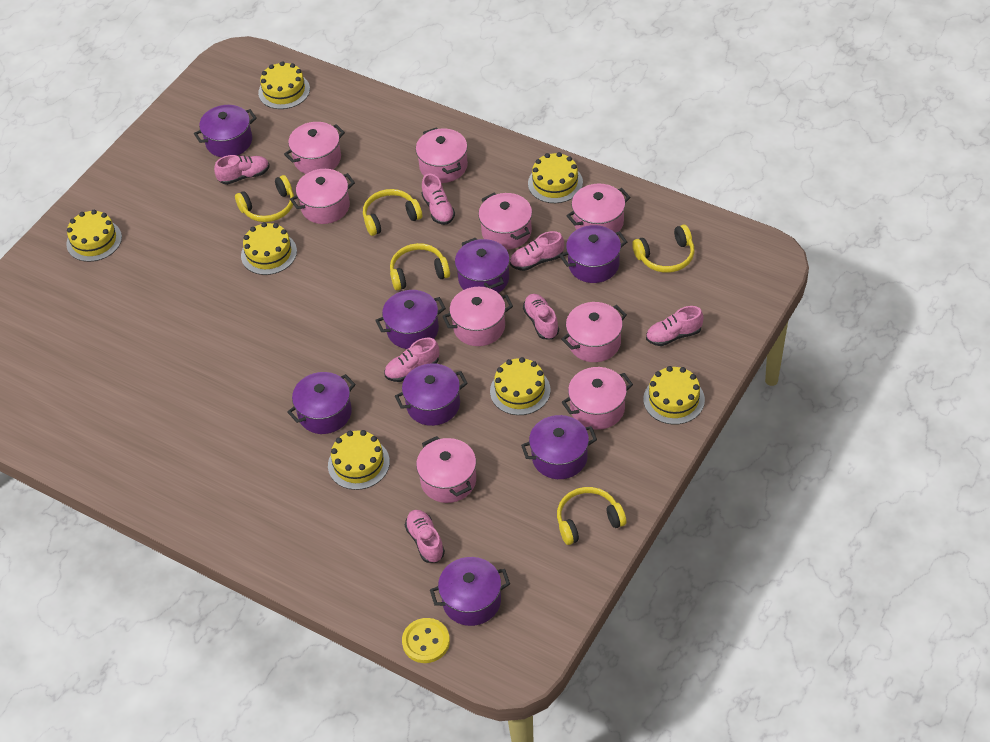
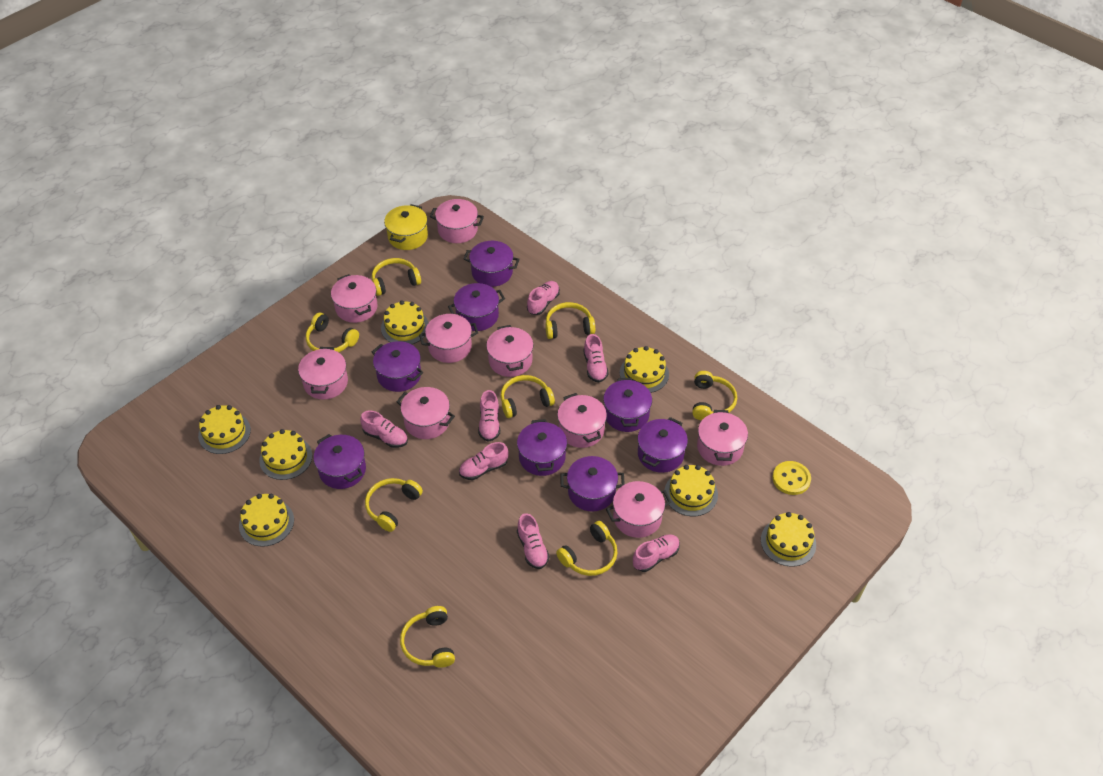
yellow headphones: [235,175,294,222] [363,189,422,236] [390,243,450,291] [557,487,626,545] [632,225,694,273] = 5 -> [306,313,359,352] [365,478,423,532] [372,258,421,296] [400,606,455,668] [501,375,555,418] [545,302,595,339] [556,521,617,576] [692,371,737,420] = 8
yellow pot: none = 0 -> [384,204,428,250] = 1

